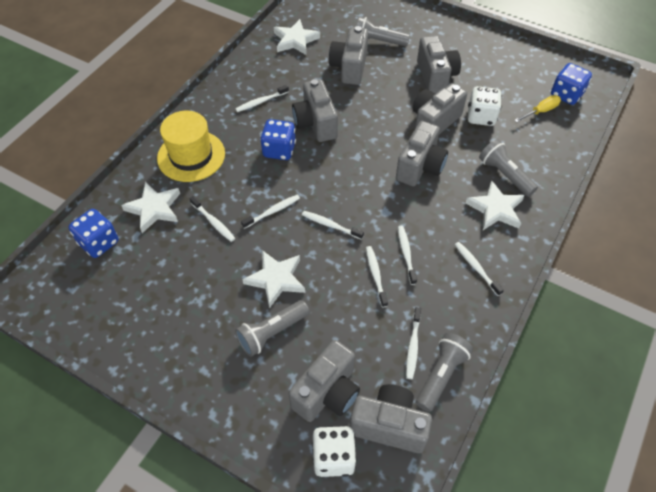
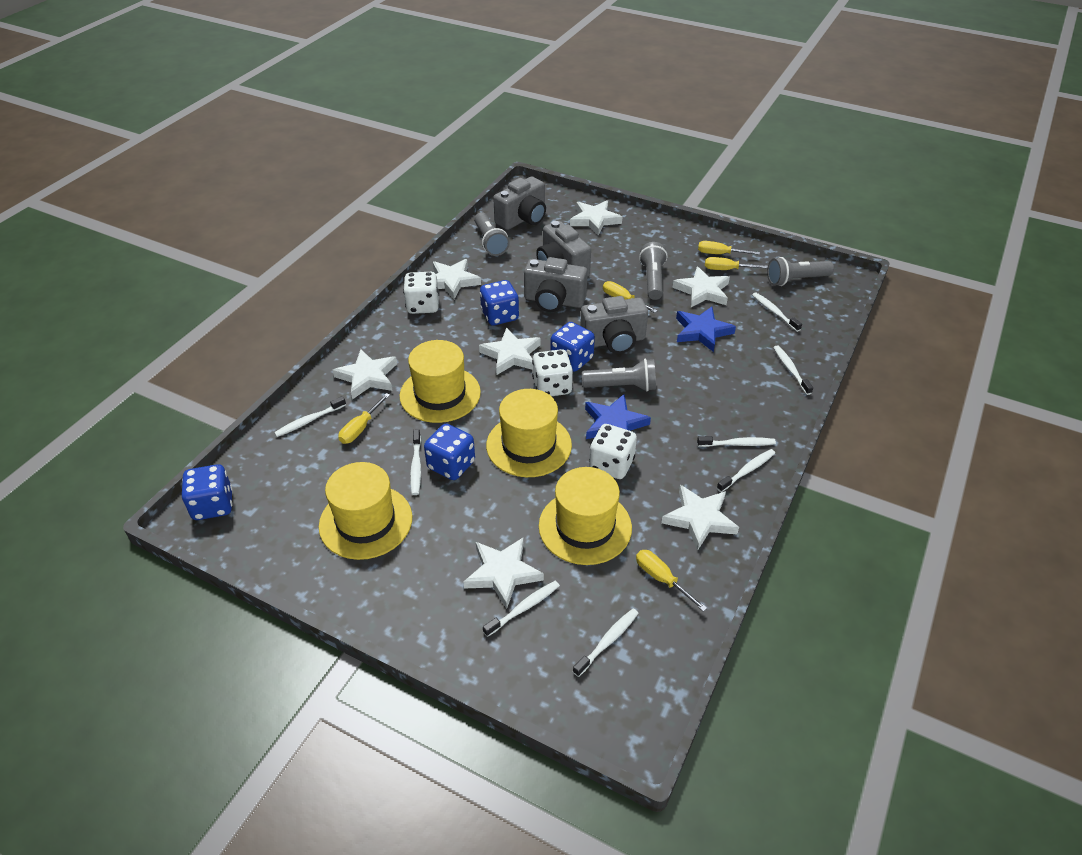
blue dice: [69,209,119,258] [260,119,296,160] [551,63,592,105] = 3 -> [182,464,233,520] [424,424,475,480] [480,280,519,325] [550,322,595,372] = 4
blue star: none = 0 -> [585,394,651,439] [676,307,736,352] = 2
grey camera: [289,340,360,422] [292,79,338,142] [329,26,368,85] [350,384,432,453] [396,121,448,186] [412,83,467,134] [417,36,461,94] = 7 -> [493,176,546,230] [524,257,588,312] [536,221,591,277] [580,296,648,354] = 4
white dice: [312,426,357,477] [468,86,502,126] = 2 -> [403,272,439,314] [532,349,573,396] [589,424,637,479] = 3
white star: [121,182,180,233] [242,250,305,309] [274,19,320,55] [466,180,524,230] = 4 -> [333,349,397,399] [433,259,481,299] [463,538,544,609] [479,327,541,375] [570,200,622,236] [661,485,739,551] [673,266,730,307] = 7
yellow hat: [157,111,225,182] = 1 -> [319,462,412,560] [400,340,481,423] [486,389,572,477] [539,467,632,565] = 4
yellow screwdriver: [514,95,561,122] = 1 -> [338,393,390,444] [603,281,657,313] [636,550,707,612] [698,241,760,255] [705,257,768,270] = 5

